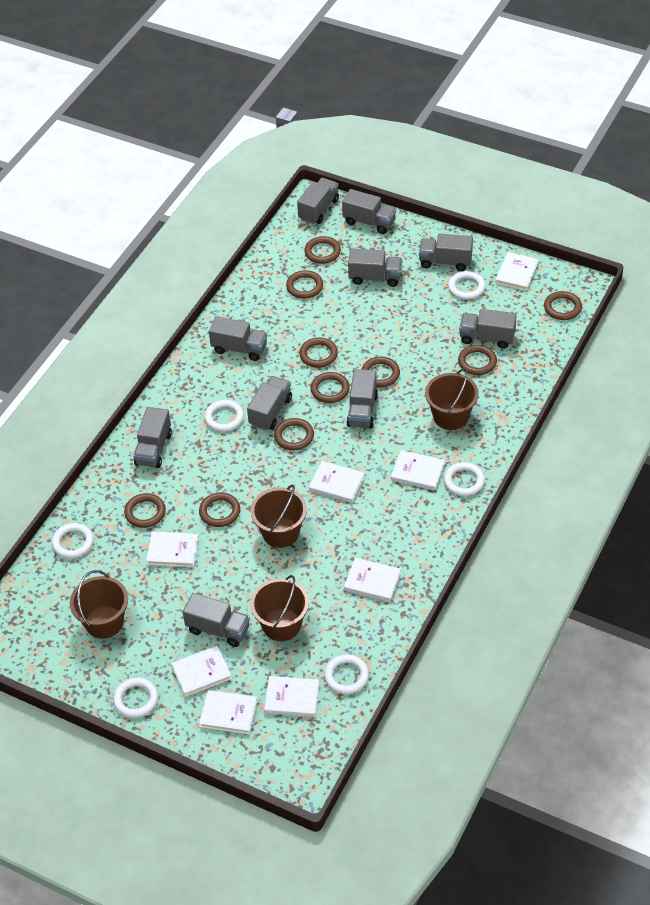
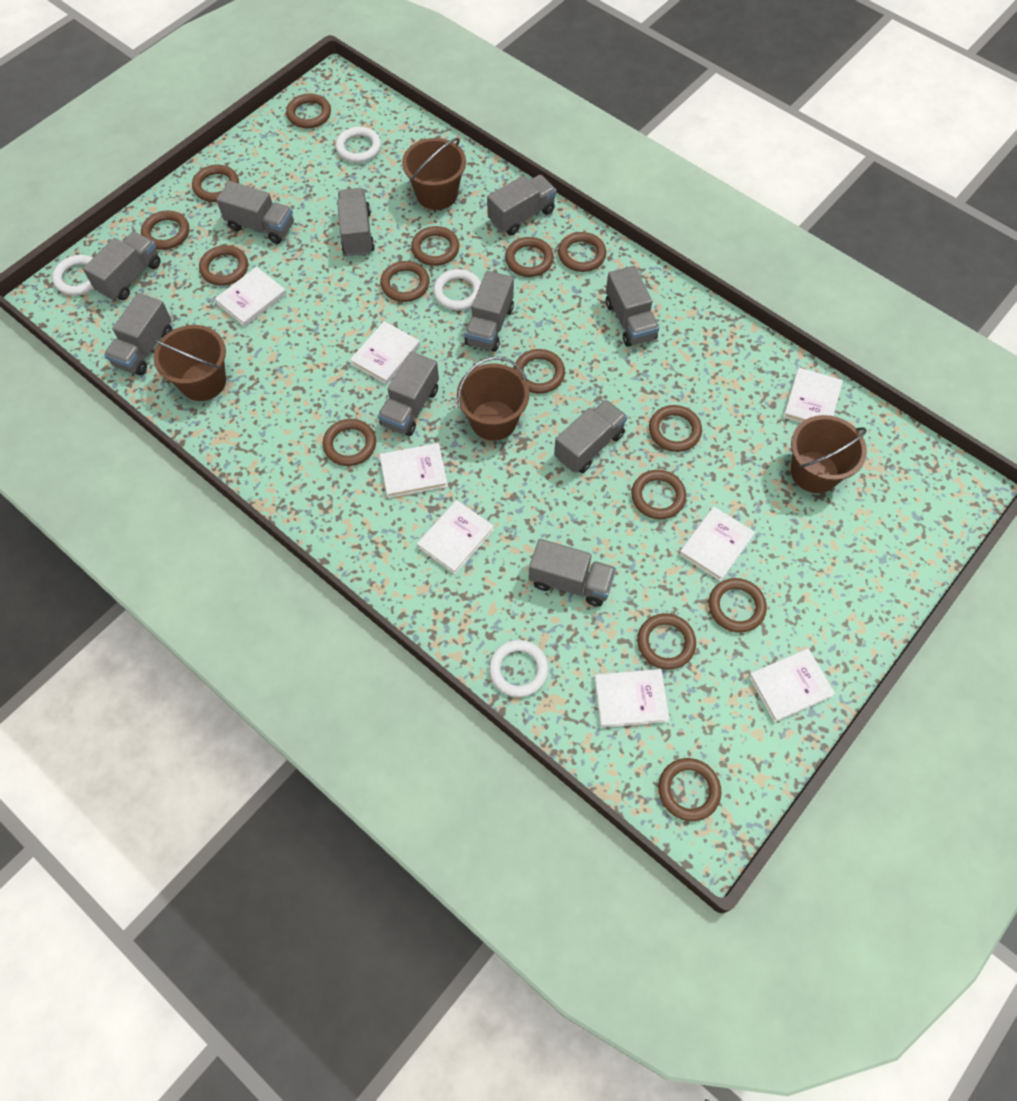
brown ring: [124,493,166,528] [199,492,240,527] [274,418,314,451] [286,270,323,299] [299,337,338,368] [304,236,341,264] [311,372,350,403] [362,357,400,387] [458,345,497,375] [544,291,582,320] = 10 -> [141,211,189,250] [192,165,239,202] [199,245,248,286] [286,93,331,128] [323,419,376,466] [380,261,430,302] [411,226,459,266] [505,237,554,277] [514,349,565,394] [558,232,606,272] [631,470,686,519] [637,613,696,669] [649,405,702,452] [658,758,721,821] [709,578,767,633] = 15
white ring: [52,523,94,559] [113,678,158,718] [204,400,244,432] [324,654,369,694] [444,462,485,496] [448,271,485,300] = 6 -> [52,255,94,296] [335,127,381,163] [433,269,481,310] [489,640,549,697] = 4

